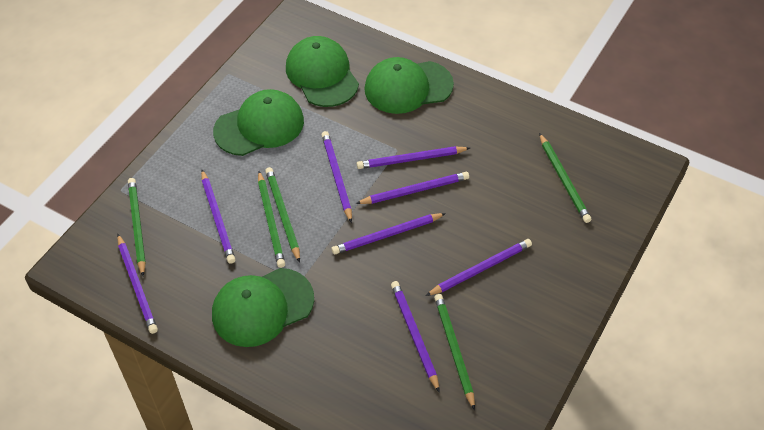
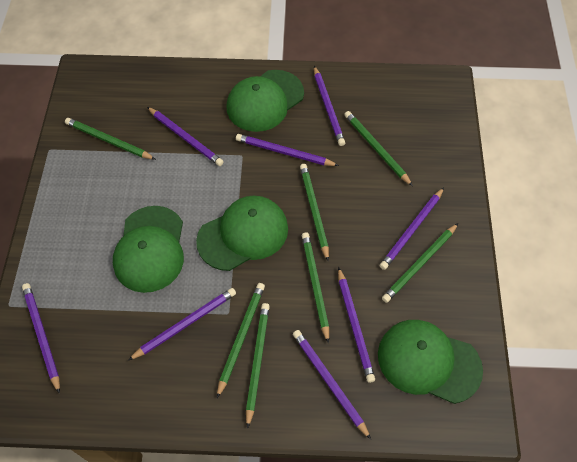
green pencil: [128,178,146,276] [258,171,285,268] [265,167,300,263] [434,294,475,411] [539,133,592,223] = 5 -> [65,118,156,160] [217,283,265,398] [246,303,270,429] [300,164,329,262] [302,232,329,344] [344,111,413,186] [382,223,458,303] = 7

